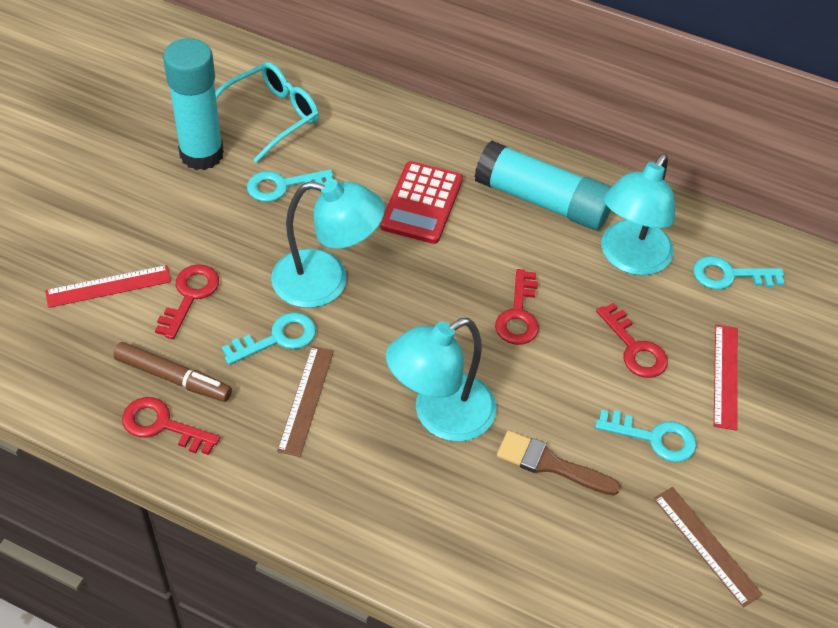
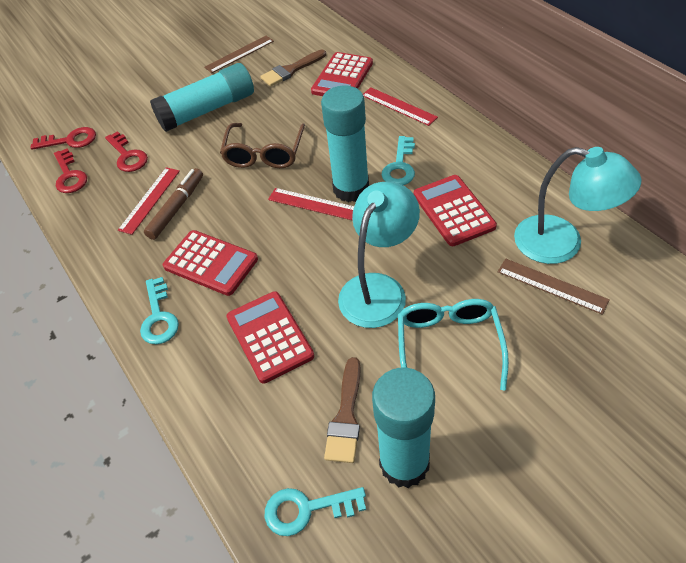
brown brush: [497,431,621,496] = 1 -> [260,50,326,87] [324,357,361,463] = 2
brown glasses: none = 0 -> [220,123,305,168] = 1
red calculator: [380,161,463,244] = 1 -> [163,230,258,296] [226,291,314,384] [311,52,373,96] [414,175,497,246] = 4
red key: [122,397,220,455] [155,264,219,339] [495,269,539,345] [596,303,668,378] = 4 -> [31,127,96,150] [54,148,87,193] [105,131,148,172] = 3
red ruler: [45,265,171,308] [714,325,738,431] = 2 -> [118,167,180,235] [268,188,354,220] [363,87,438,126] = 3
turquoise glue stick: [163,38,224,170] [475,140,612,230] = 2 -> [150,63,254,132] [321,85,369,202] [372,368,435,488] = 3
turquoise key: [222,312,316,365] [247,169,333,202] [595,410,696,462] [693,256,784,290] = 4 -> [140,277,179,344] [265,487,366,536] [382,136,415,185] = 3
turquoise lamp: [271,179,385,308] [386,318,496,442] [601,153,675,276] = 3 -> [338,182,420,328] [514,147,642,264] = 2

